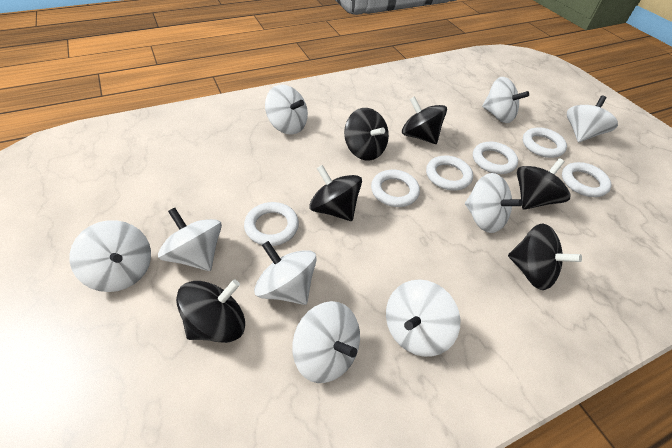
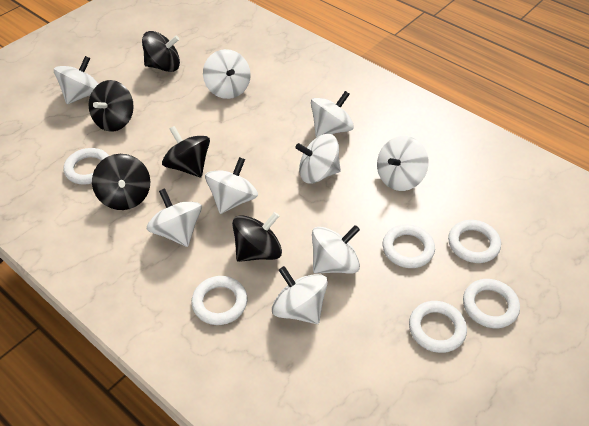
black spinning top: [176,279,245,343] [309,165,362,221] [344,108,389,161] [402,96,447,144] [508,223,582,290] [517,158,570,210] = 6 -> [89,80,134,132] [92,154,150,210] [142,31,180,72] [162,126,210,177] [232,212,282,262] = 5

